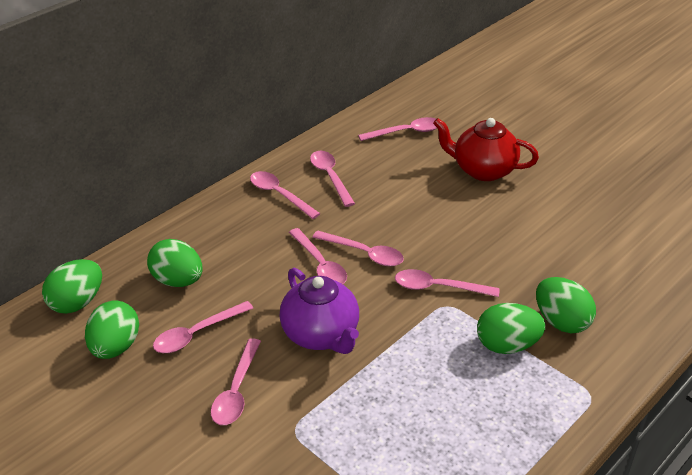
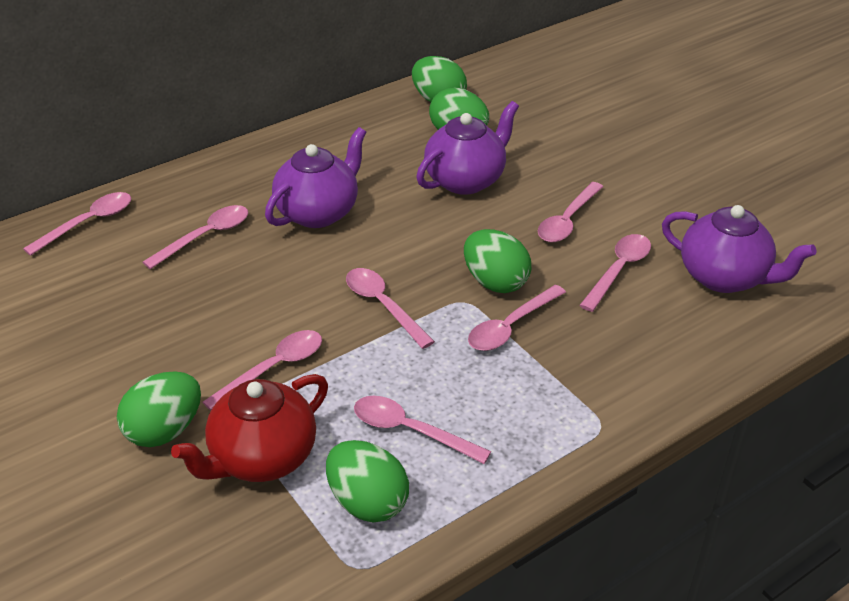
purple teapot: [280,268,359,354] = 1 -> [265,127,366,228] [416,101,519,195] [662,205,816,293] = 3

